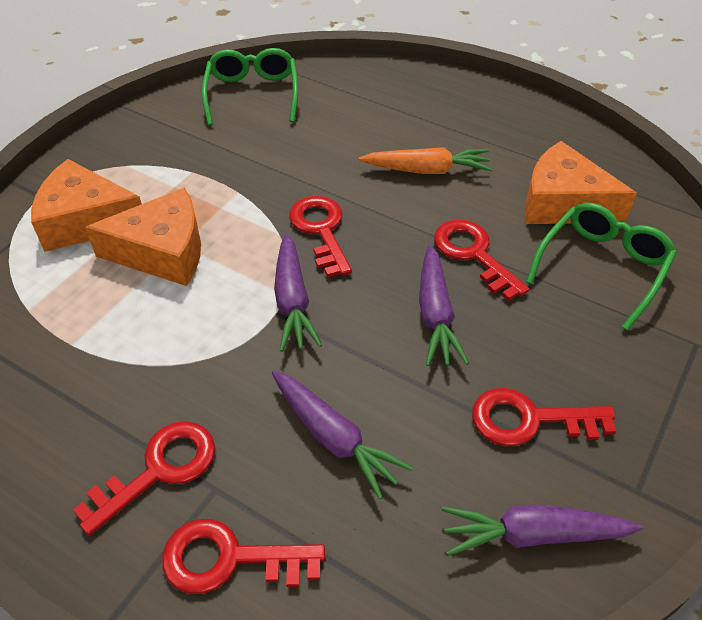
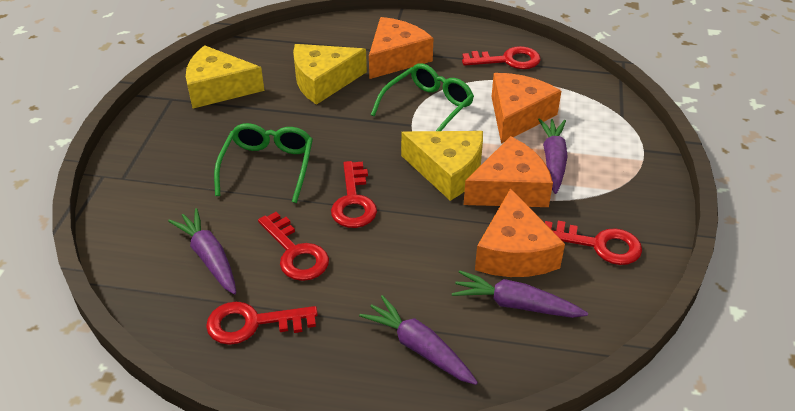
orange carrot: [359,147,492,174] = 1 -> none = 0
orange cheese: [31,159,142,252] [85,188,201,286] [524,141,637,224] = 3 -> [369,17,433,79] [464,136,553,207] [475,188,565,277] [491,73,561,144] = 4
yellow cheese: none = 0 -> [186,45,264,109] [293,44,367,105] [401,131,483,201] = 3

